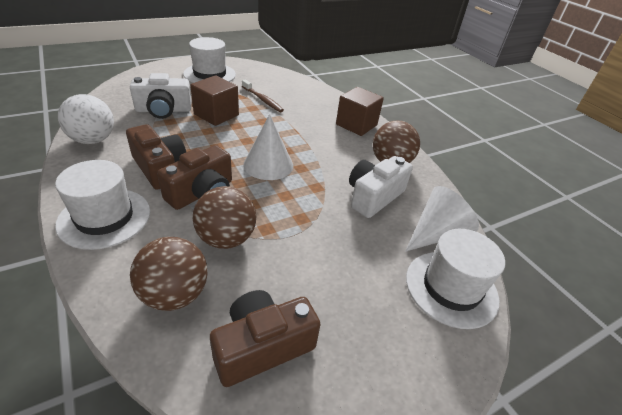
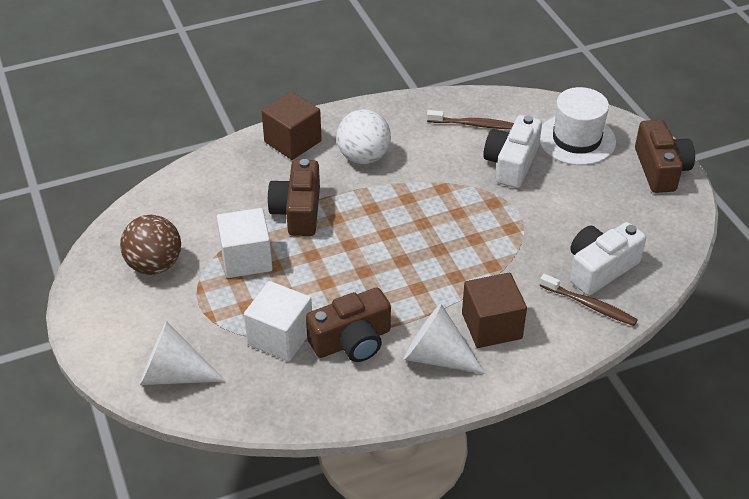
brown ball: [130,237,207,311] [193,186,256,249] [373,120,420,163] = 3 -> [120,215,181,275] = 1
brown toothbrush: [242,79,284,112] = 1 -> [427,110,514,129] [540,274,638,326] = 2
white cube: none = 0 -> [217,208,273,278] [244,281,312,361] = 2
white hat: [55,160,150,250] [183,37,236,83] [406,229,505,329] = 3 -> [540,87,616,165] = 1

